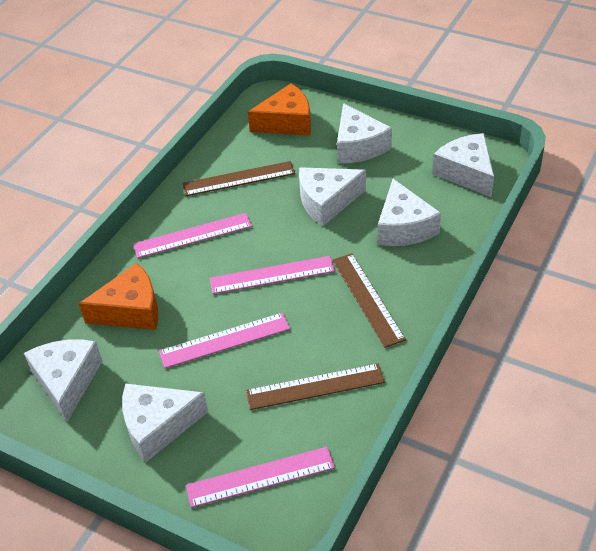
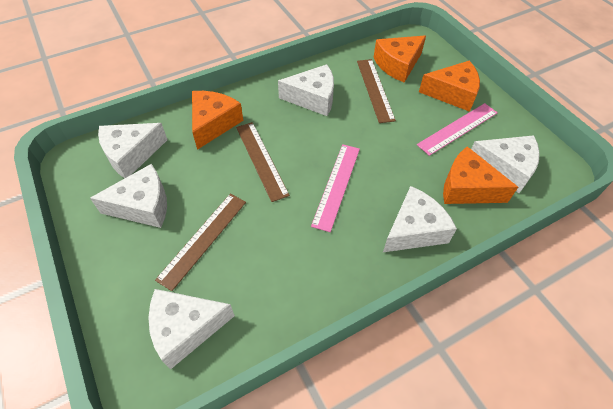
orange cheese: [79,263,158,330] [248,84,311,135] = 2 -> [192,91,243,150] [373,36,426,83] [419,61,480,112] [443,146,518,204] = 4
pink ruler: [133,213,252,258] [159,313,290,368] [186,447,335,508] [210,256,335,294] = 4 -> [311,144,360,232] [417,103,498,156] = 2

